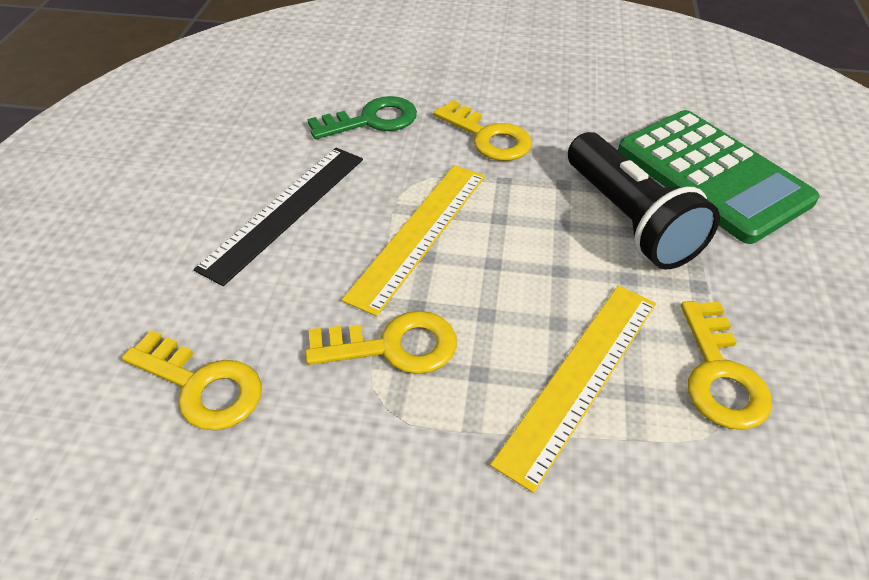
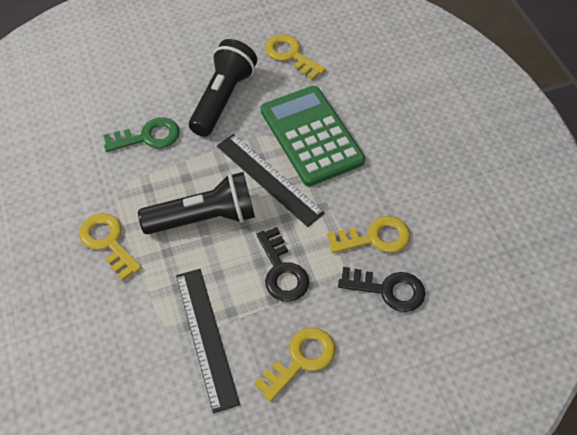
black flashlight: [568,132,720,269] = 1 -> [138,172,255,234] [189,39,257,137] = 2
black key: none = 0 -> [256,227,309,302] [338,267,425,312] = 2
black ruler: [194,148,363,286] = 1 -> [176,269,240,413] [217,134,325,227] = 2
yellow ruler: [342,165,485,316] [490,285,656,493] = 2 -> none = 0

